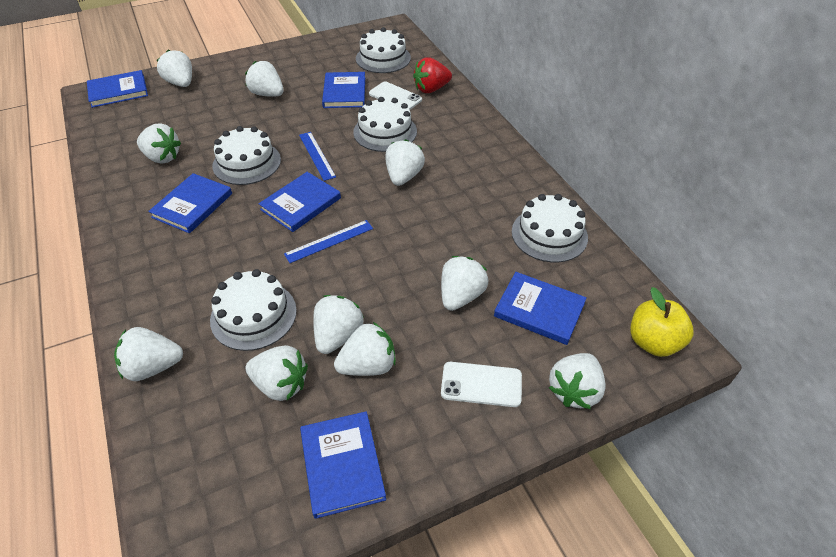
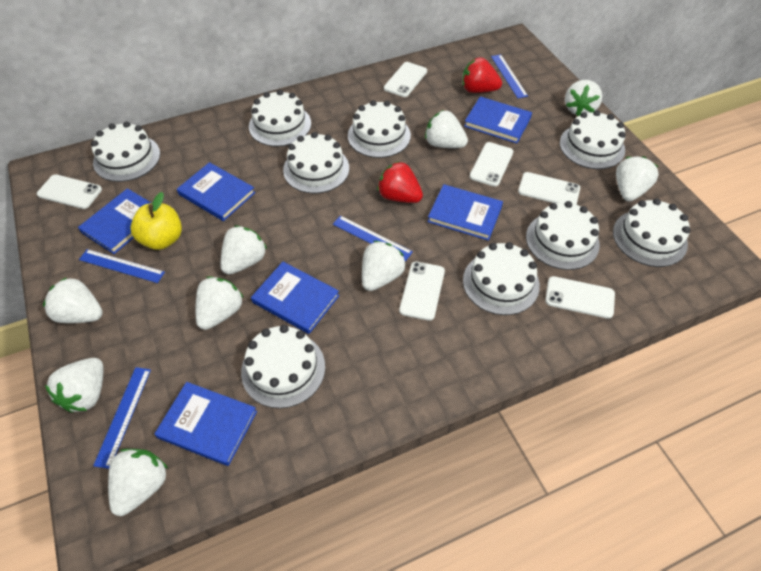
blue ruler: [284,220,373,263] [299,132,336,181] = 2 -> [79,249,165,283] [93,367,151,469] [333,216,413,261] [491,54,528,98] = 4
red strawberry: [413,57,452,93] = 1 -> [377,161,423,203] [463,57,502,93] = 2
white cake: [210,269,297,351] [212,126,281,185] [353,97,417,152] [356,27,411,73] [512,194,588,262] = 5 -> [91,122,160,182] [241,325,325,408] [249,90,311,147] [283,132,349,194] [348,100,411,158] [463,242,540,315] [526,201,600,270] [560,110,626,169] [613,198,690,267] = 9
white phone: [369,82,422,110] [441,362,522,407] = 2 -> [37,174,102,209] [384,62,427,97] [399,262,445,321] [470,142,513,187] [518,172,580,204] [545,276,615,319] = 6
white strawberry: [114,327,183,381] [137,123,181,163] [157,50,192,87] [245,61,284,97] [245,345,308,401] [313,295,364,354] [334,322,396,376] [385,139,425,186] [441,256,489,311] [549,353,606,409] = 10 -> [43,277,103,323] [45,358,103,413] [108,449,168,516] [195,276,244,330] [221,225,267,275] [362,241,405,291] [425,110,468,148] [565,80,602,117] [616,156,659,201] = 9

